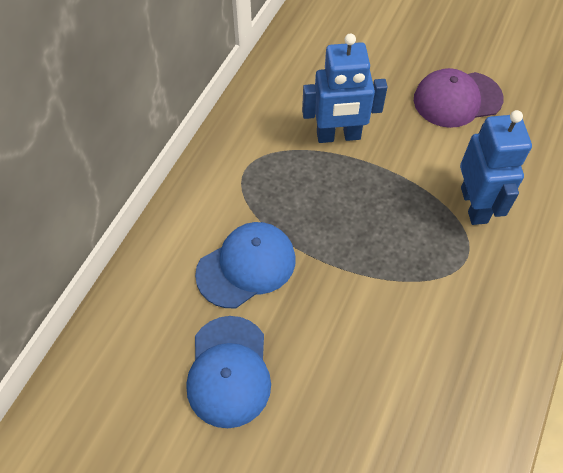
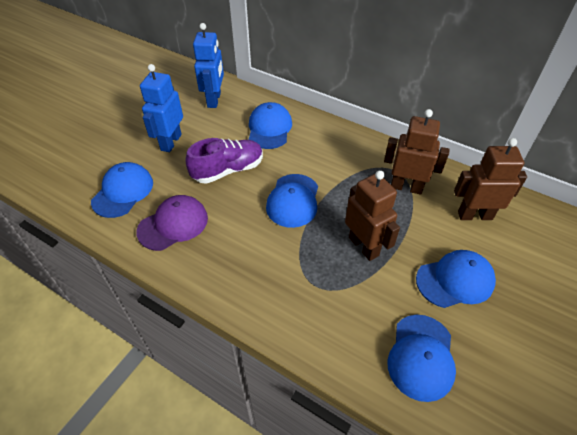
blue cap: [186,316,271,428] [195,222,296,308] = 2 -> [91,162,153,218] [249,102,292,149] [266,174,318,228] [387,315,456,402] [416,250,496,308] = 5
brown robot: none = 0 -> [345,170,400,261] [384,109,450,195] [454,138,527,220] = 3
purple shoe: none = 0 -> [185,138,263,184] = 1

